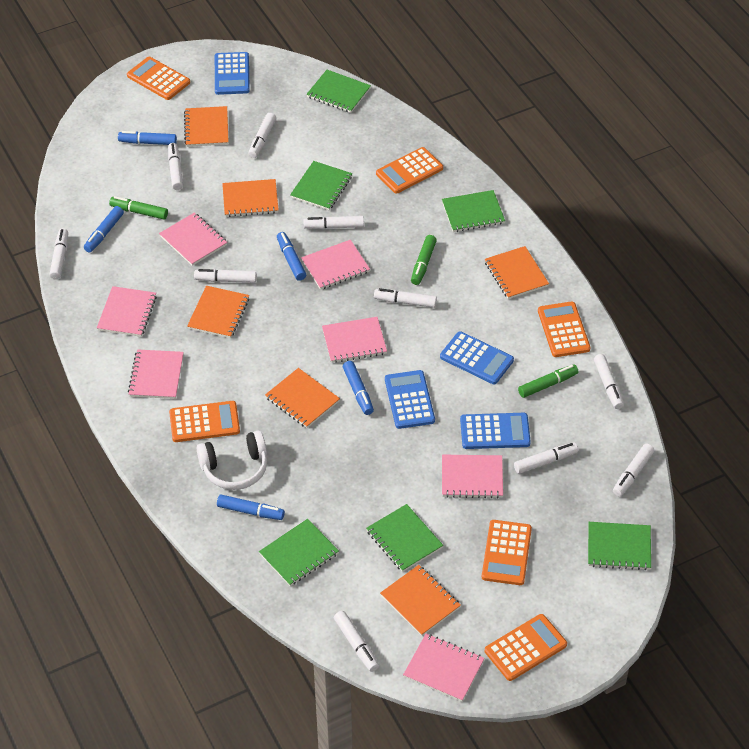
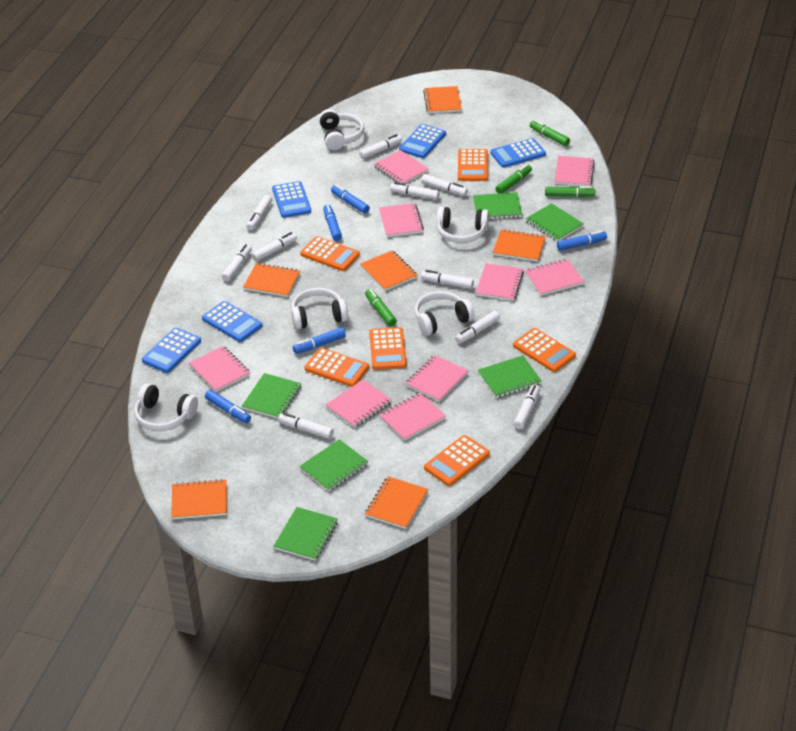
blue calculator: [215,52,250,95] [385,370,435,429] [440,331,514,384] [460,413,531,449] = 4 -> [142,328,201,373] [202,301,262,342] [272,181,311,218] [399,124,446,158] [490,138,546,168] = 5
green marker: [109,196,168,220] [411,235,437,285] [518,364,578,398] = 3 -> [365,289,397,326] [495,164,532,194] [530,120,570,146] [545,186,595,197] = 4
pink notebook: [97,286,157,337] [128,349,184,399] [159,212,227,266] [301,240,370,290] [322,317,387,363] [403,634,485,702] [442,455,503,498] = 7 -> [189,346,250,392] [326,380,392,428] [374,150,429,184] [379,203,424,237] [379,393,446,441] [406,355,468,402] [476,263,524,301] [525,259,584,296] [554,156,595,187] = 9
white headphones: [197,431,267,490] = 1 -> [134,383,198,431] [291,288,348,330] [319,109,364,150] [415,291,475,336] [437,207,489,243] = 5

